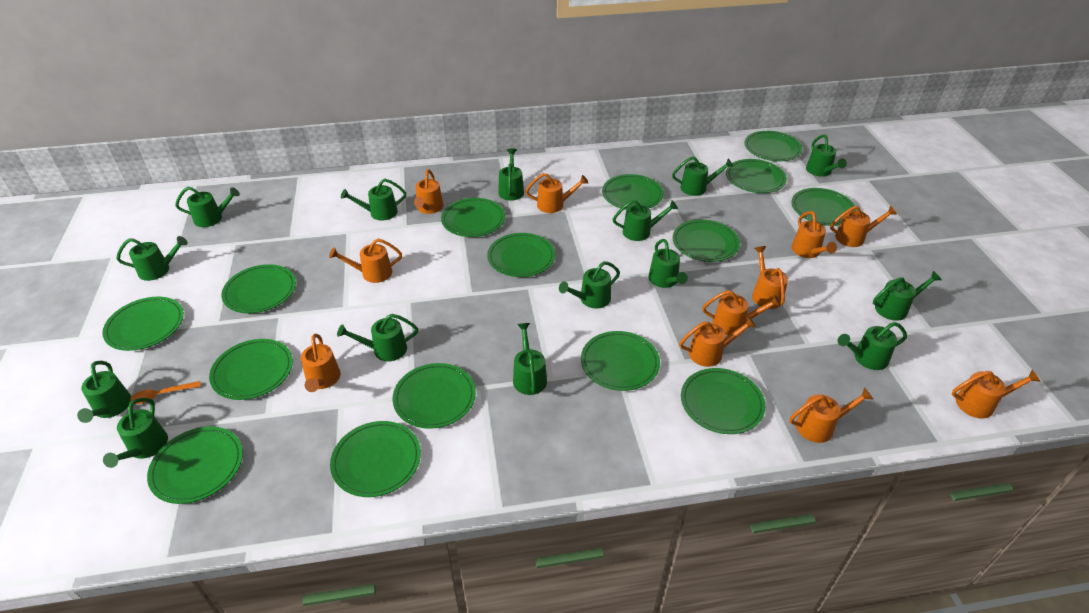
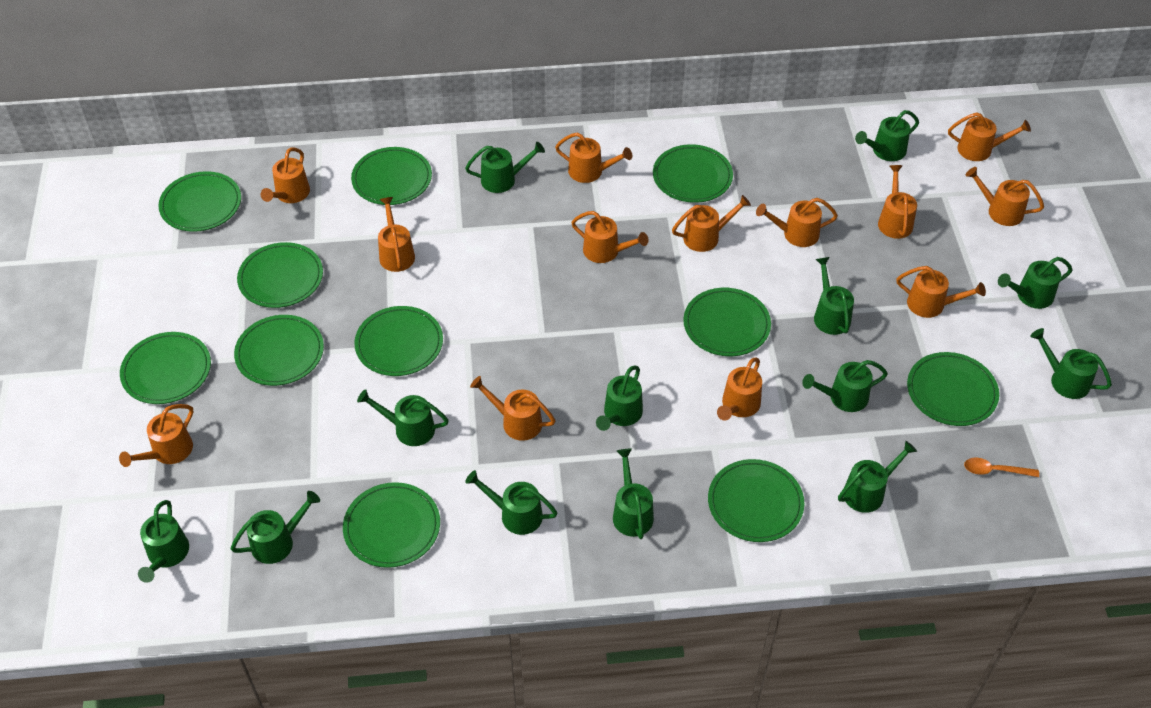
green plate: [102,297,184,351] [147,427,243,504] [209,339,293,400] [221,264,296,313] [330,421,421,497] [393,363,476,429] [441,198,505,237] [487,233,555,277] [581,331,660,391] [602,174,664,210] [673,219,740,262] [681,368,765,434] [726,159,787,193] [744,131,802,161] [792,188,857,226] = 15 -> [120,332,211,404] [158,171,241,232] [234,315,324,386] [237,242,323,308] [343,482,440,568] [351,147,432,205] [354,306,443,376] [653,144,733,203] [683,288,771,356] [708,459,804,542] [907,352,999,426] = 11
green watering can: [77,361,131,423] [103,398,168,468] [116,236,188,281] [175,187,240,227] [337,314,418,361] [341,179,406,221] [498,148,524,201] [513,323,547,395] [559,261,620,309] [613,200,678,241] [648,239,688,288] [672,157,734,196] [806,135,847,177] [838,322,907,370] [873,271,942,321] = 15 -> [138,500,189,583] [231,491,320,564] [357,389,449,446] [465,142,545,193] [465,470,557,535] [596,365,643,431] [613,449,654,539] [802,360,888,412] [814,257,854,335] [838,441,917,513] [855,110,919,161] [998,257,1072,309] [1030,328,1112,399] = 13
orange watering can: [301,334,341,392] [329,238,402,283] [414,169,443,214] [526,173,588,213] [679,316,756,367] [702,290,781,336] [752,246,788,309] [789,388,873,443] [791,211,837,258] [830,206,897,247] [952,370,1041,418] = 11 -> [119,404,194,467] [261,147,310,203] [378,197,415,272] [470,376,555,441] [555,132,632,183] [571,211,648,263] [672,195,751,252] [717,357,762,421] [756,198,838,247] [878,165,917,239] [896,266,986,318] [948,112,1031,161] [966,167,1044,226] = 13

